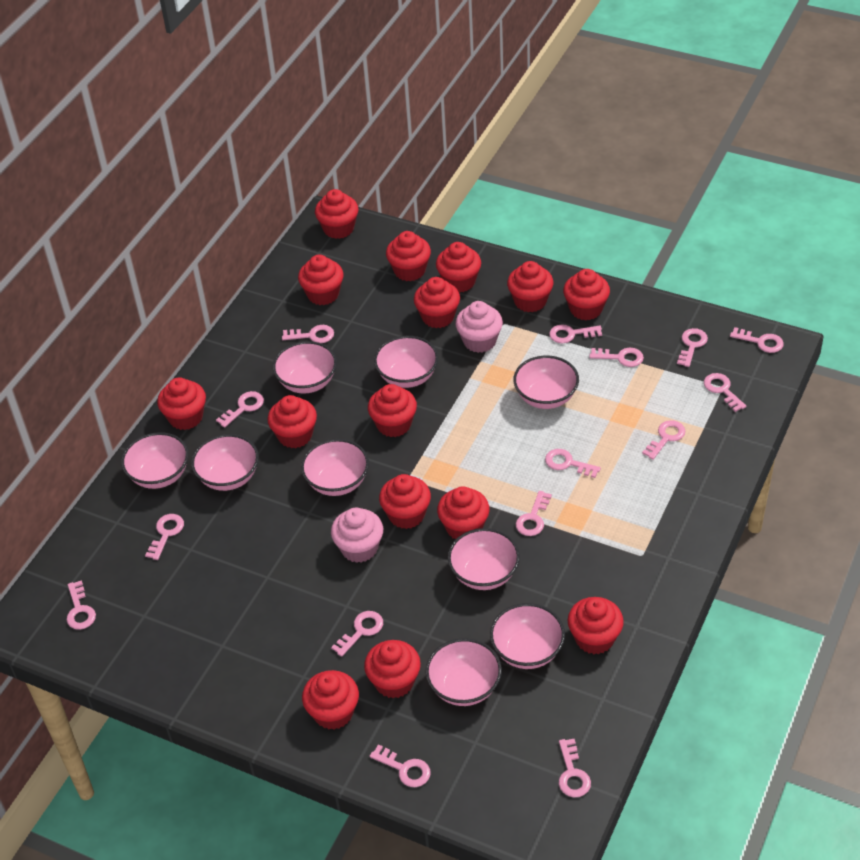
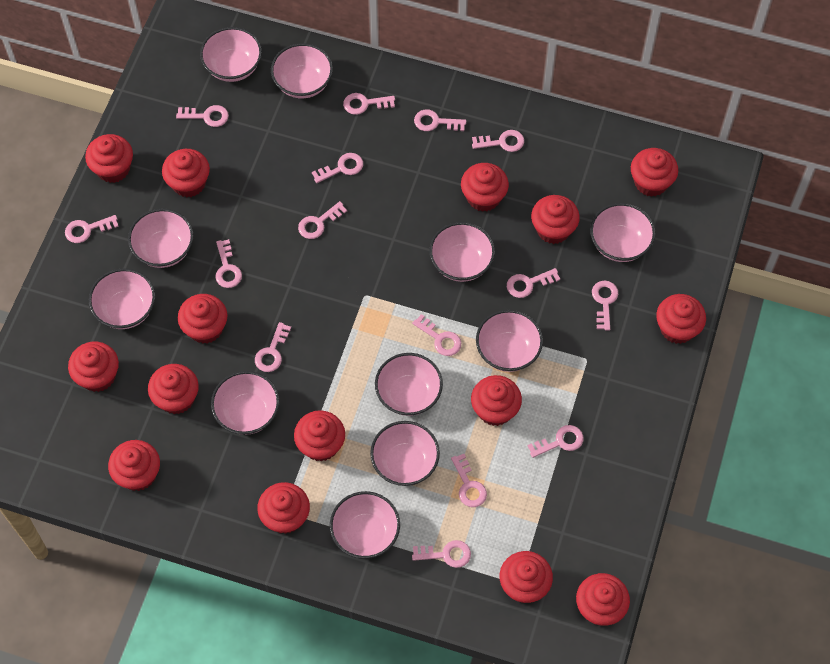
pink bowl: [121,432,189,489] [191,434,259,491] [273,341,337,394] [301,439,369,496] [374,336,438,388] [425,638,502,706] [448,528,520,590] [490,603,565,669] [513,356,579,409] = 9 -> [89,268,155,329] [128,209,193,268] [200,27,262,82] [211,371,279,435] [271,43,333,98] [330,491,400,559] [370,421,440,486] [375,353,443,416] [429,222,495,282] [476,310,543,372] [590,203,655,262] = 11
pink cupcake: [331,508,383,563] [456,301,503,353] = 2 -> none = 0

